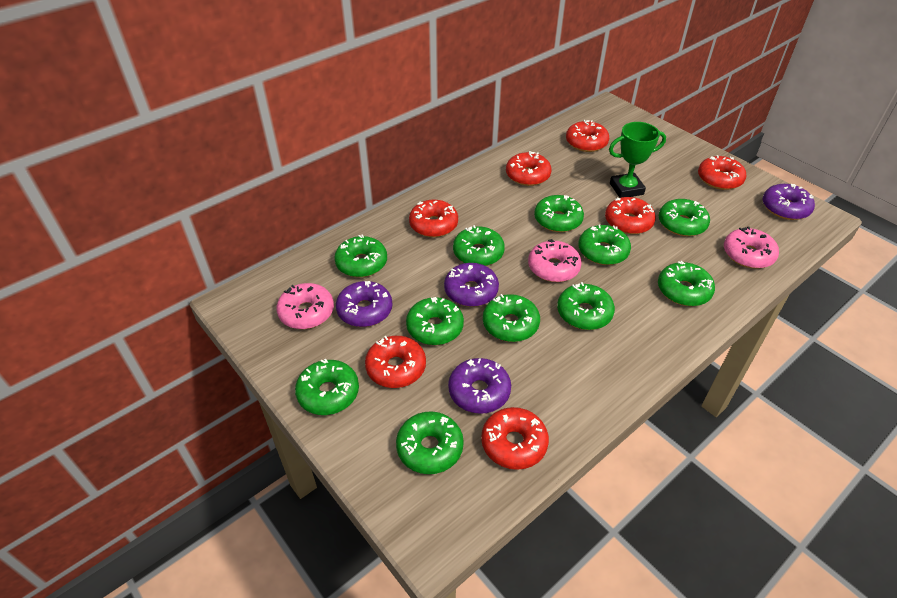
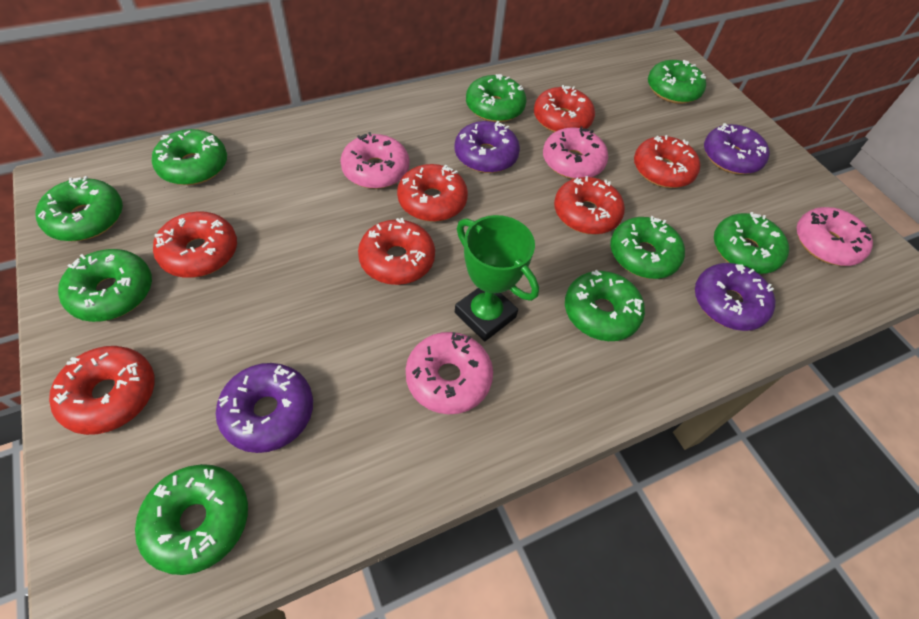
green donut: [295,358,359,415] [334,234,387,277] [396,411,464,474] [406,297,464,345] [453,225,505,266] [483,294,540,342] [534,195,584,232] [557,282,615,330] [578,224,631,265] [658,261,715,306] [659,199,710,236] = 11 -> [35,176,123,241] [58,249,152,322] [135,464,248,575] [152,129,227,185] [466,74,526,122] [565,270,645,341] [610,216,685,279] [648,60,706,104] [714,212,789,274] = 9
pink donut: [276,283,334,329] [528,239,582,282] [724,226,779,268] = 3 -> [340,132,409,189] [406,332,493,414] [543,126,608,179] [797,207,873,266] = 4

